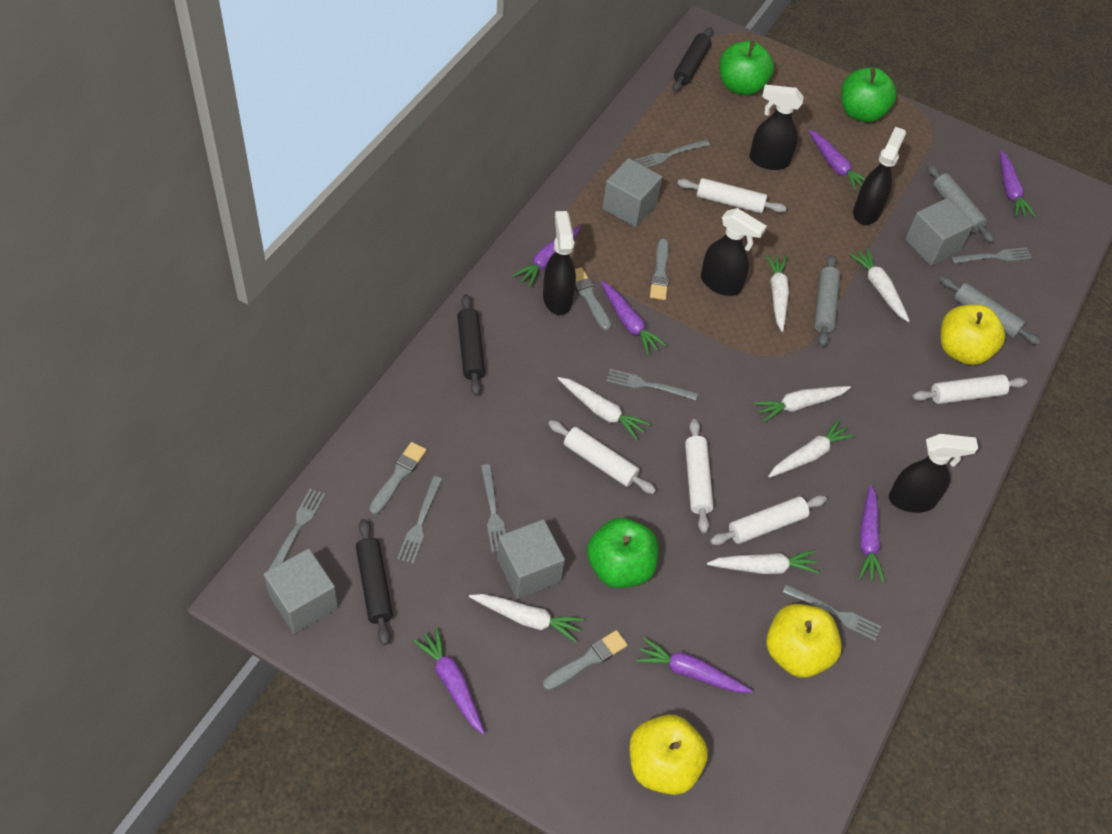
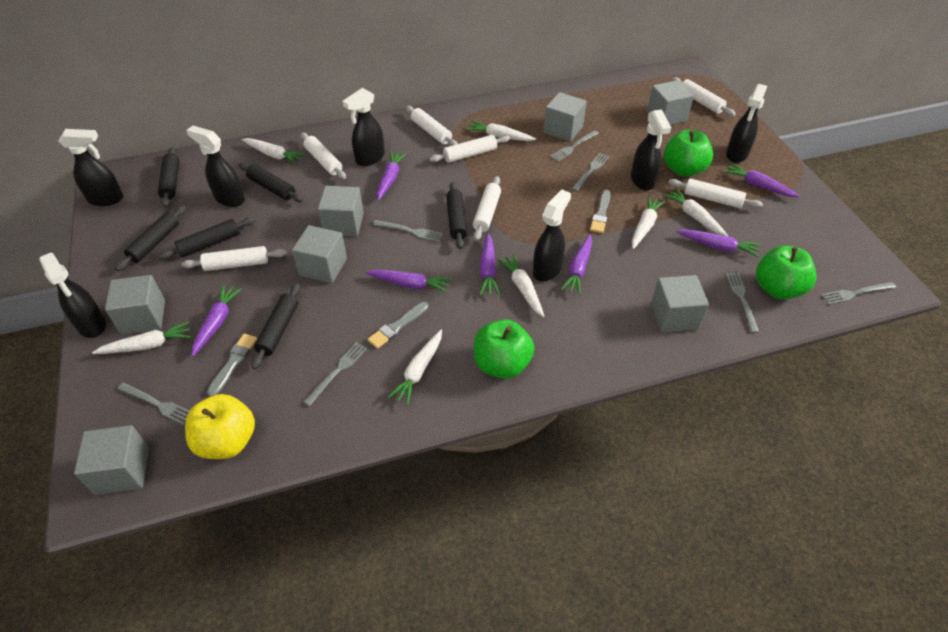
black rolling pin: [356,519,393,645] [457,294,485,396] [672,27,713,92] = 3 -> [115,206,186,271] [158,147,180,207] [158,217,255,260] [239,163,304,202] [251,283,300,369] [446,182,467,249] = 6
black spray bottle: [543,211,576,315] [701,208,767,296] [749,85,804,170] [853,127,906,225] [889,434,978,513] = 5 -> [39,252,106,338] [58,129,123,206] [186,126,245,207] [342,88,385,166] [533,190,571,281] [631,110,671,190] [726,84,767,163] = 7
grey brush: [369,442,426,514] [543,630,628,690] [575,267,611,331] [650,239,669,300] = 4 -> [207,334,257,397] [367,302,428,349] [590,190,611,233] = 3
grey cube: [264,548,338,634] [497,519,565,599] [602,158,662,227] [905,198,974,266] = 4 -> [74,425,149,495] [105,275,165,334] [292,225,347,283] [318,186,364,237] [544,92,587,142] [647,80,694,125] [651,275,709,333] = 7
grey rolling pin: [814,255,840,347] [927,164,994,243] [939,276,1041,345] = 3 -> none = 0
white rolling pin: [548,420,656,494] [677,178,787,213] [685,419,714,533] [710,495,827,545] [913,374,1027,404] = 5 -> [182,246,287,271] [300,133,346,179] [406,106,458,146] [429,135,510,163] [473,176,501,241] [668,178,763,208] [671,77,736,116] = 7
yellow apple: [629,714,708,795] [766,604,842,677] [940,304,1005,365] = 3 -> [185,394,255,459] = 1

